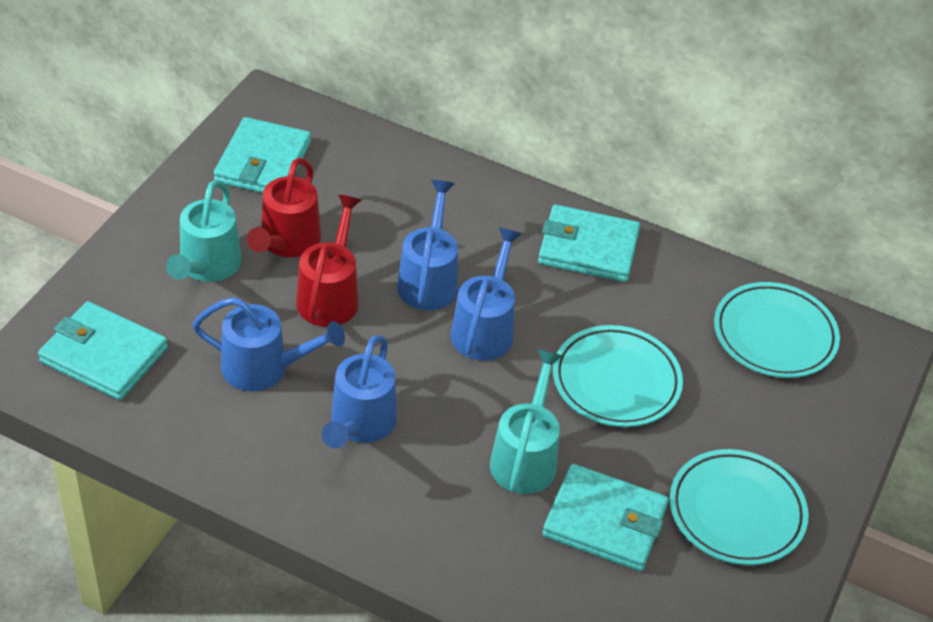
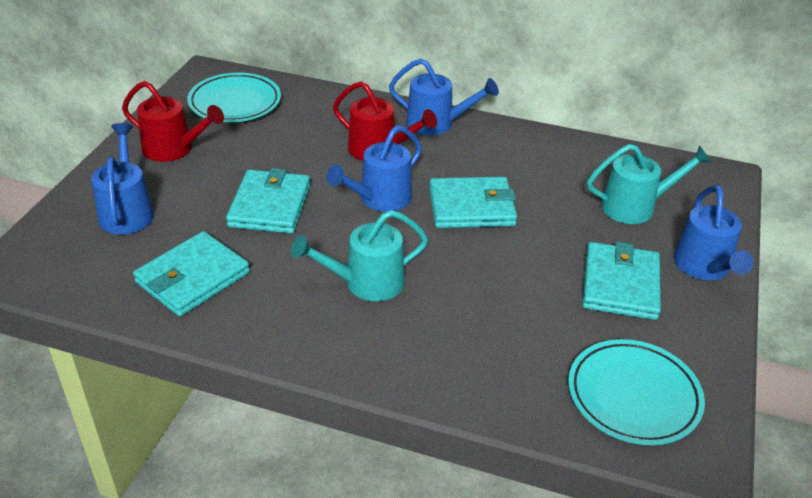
turquoise plate: [553,325,683,427] [670,449,809,565] [714,282,840,378] = 3 -> [187,73,281,122] [568,339,705,445] = 2

